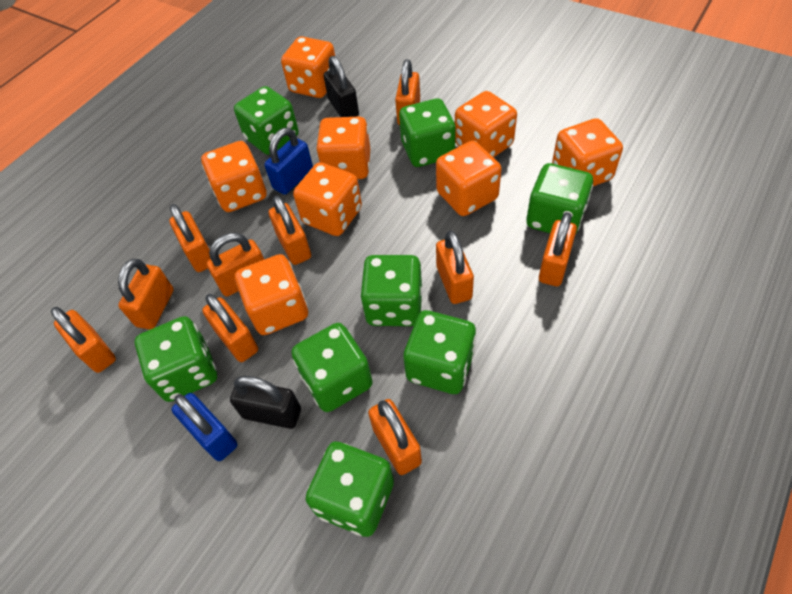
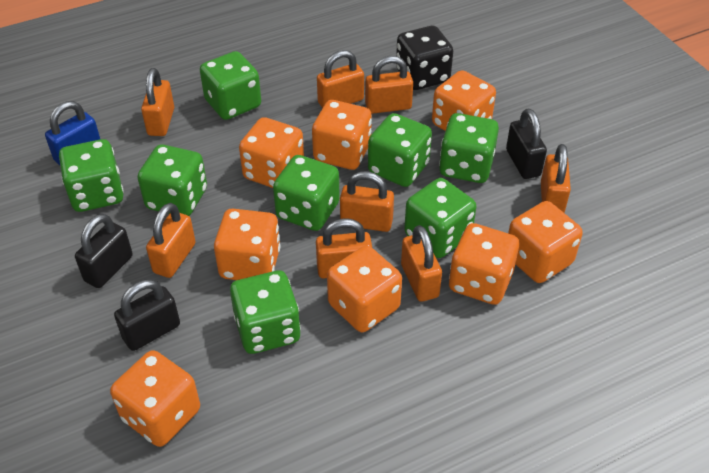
black dice: none = 0 -> [396,26,453,90] = 1
black padlock: [230,376,301,429] [323,56,359,117] = 2 -> [75,214,133,288] [114,280,180,351] [506,109,547,179] = 3
blue padlock: [171,393,237,461] [264,128,313,195] = 2 -> [45,101,100,165] = 1
orange padlock: [51,307,116,373] [118,259,174,330] [169,204,210,272] [202,294,258,362] [207,233,264,297] [269,195,311,265] [368,399,422,475] [395,59,420,125] [436,231,474,304] [539,212,577,286] = 10 -> [141,68,174,136] [146,203,196,278] [316,218,372,278] [317,50,364,108] [340,171,394,232] [365,56,413,114] [401,225,442,302] [541,144,571,213] = 8

